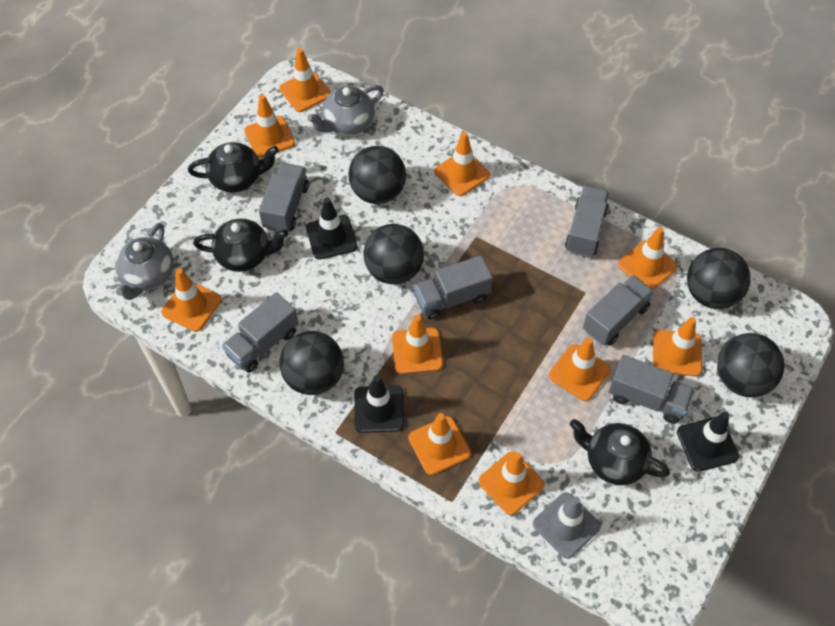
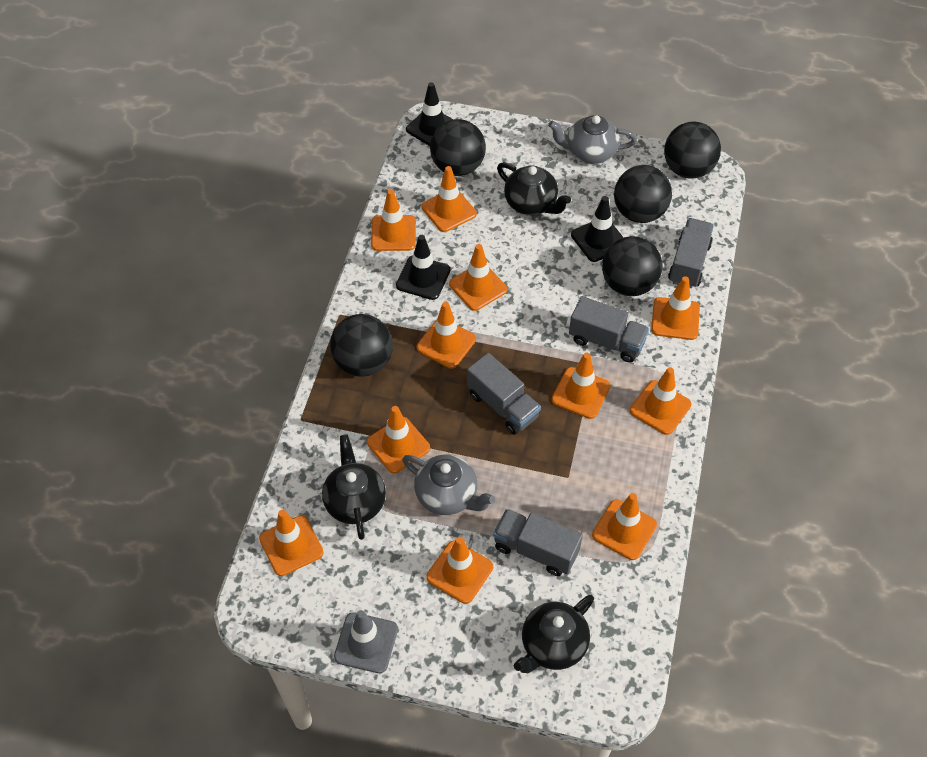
grey truck: [222,292,299,373] [259,163,309,232] [414,255,493,320] [565,186,609,258] [583,275,654,345] [609,355,695,424] = 6 -> [467,353,541,434] [493,509,583,576] [569,296,649,363] [668,218,714,288] = 4
orange traffic cone: [162,268,222,332] [244,94,295,158] [279,48,331,112] [392,315,443,374] [408,413,471,475] [434,132,490,196] [478,451,545,515] [549,337,611,401] [618,227,678,290] [653,317,702,376] = 10 -> [259,510,324,576] [367,406,430,473] [371,189,416,251] [417,302,476,369] [422,166,477,232] [426,537,493,604] [449,244,507,311] [552,352,610,419] [592,493,657,560] [630,367,692,435] [651,276,700,340] = 11

